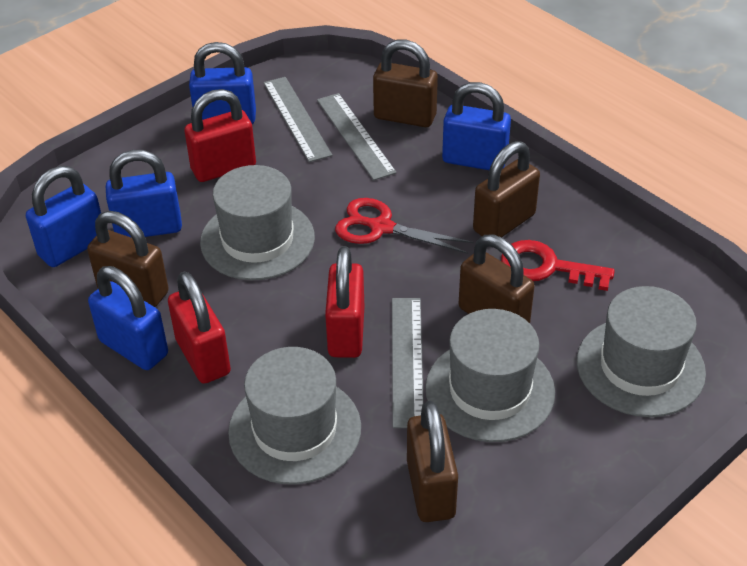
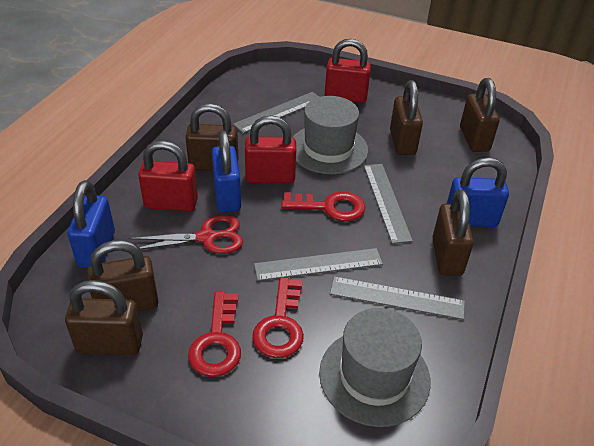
blue padlock: [26,166,101,267] [88,266,168,370] [106,150,182,238] [189,42,256,124] [442,82,511,170] = 5 -> [68,180,115,268] [212,130,241,212] [447,158,509,227] = 3
brown padlock: [87,211,169,307] [373,40,438,127] [407,401,458,522] [459,235,535,323] [473,141,540,237] = 5 -> [65,280,143,355] [87,240,159,312] [185,103,238,171] [390,80,423,155] [432,189,474,276] [460,78,500,152] = 6
grey hat: [200,165,315,280] [228,347,361,484] [425,309,555,442] [577,286,706,417] = 4 -> [293,96,368,174] [319,308,431,427] = 2
grey ruler: [263,77,332,162] [317,93,397,180] [392,298,424,428] = 3 -> [233,92,319,133] [254,248,383,281] [330,276,465,320] [364,164,413,244] = 4
red key: [501,240,615,291] = 1 -> [188,292,241,377] [252,277,304,358] [281,191,365,221] = 3

